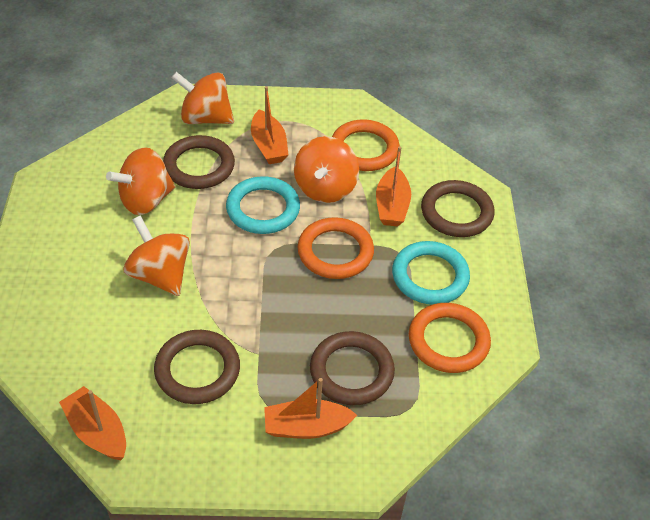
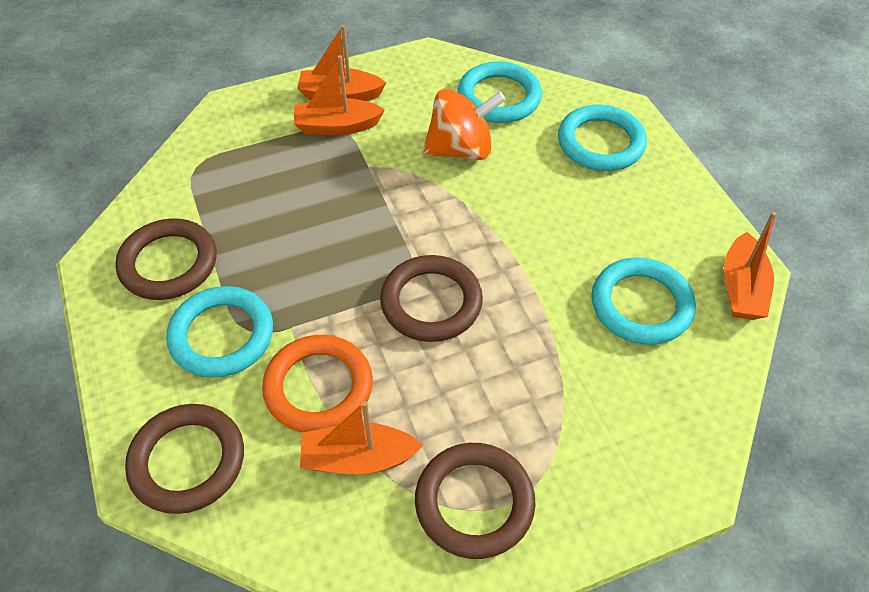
orange ring: [297,217,374,279] [332,120,400,171] [409,303,491,373] = 3 -> [262,335,373,432] = 1
orange spinning top: [106,147,176,215] [124,215,190,296] [171,72,234,124] [294,136,359,203] = 4 -> [423,89,506,160] = 1
turquoise ring: [226,176,300,234] [392,241,470,305] = 2 -> [166,286,273,378] [458,61,542,123] [558,104,647,171] [592,257,696,345] = 4

